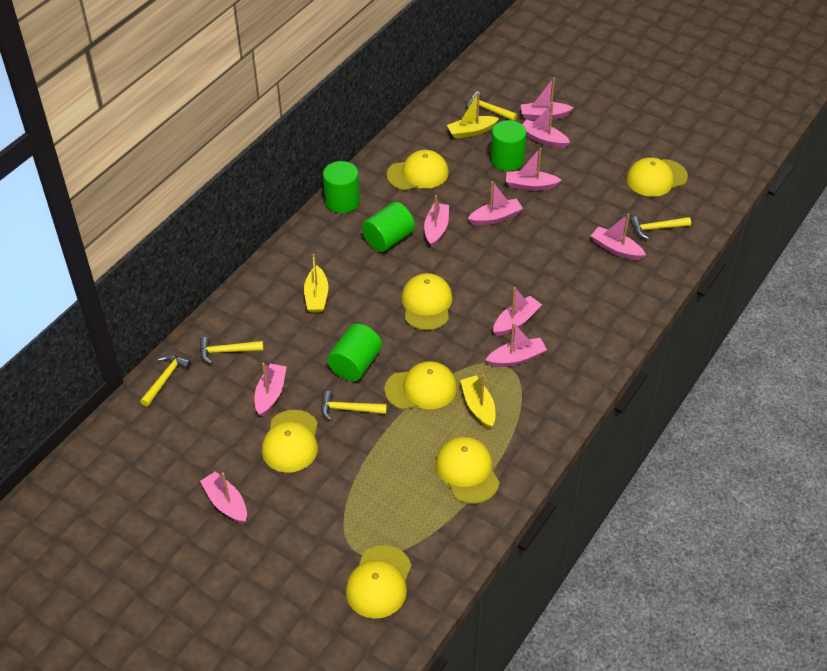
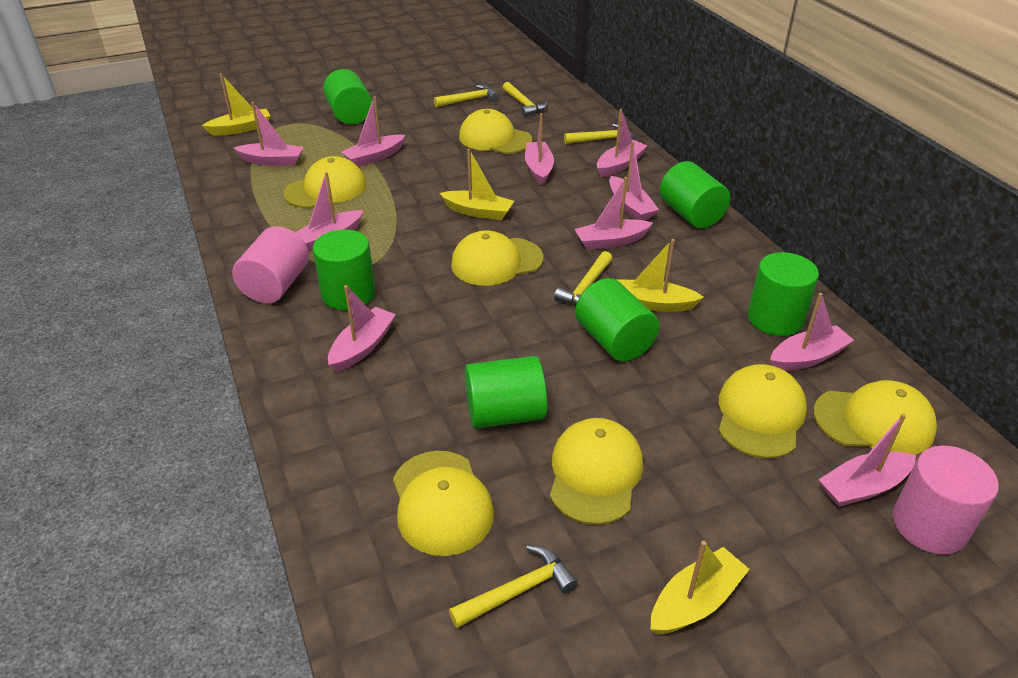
green cylinder: [323,161,360,213] [327,323,382,381] [362,202,415,252] [491,120,526,171] = 4 -> [313,229,375,310] [323,69,372,124] [465,356,547,428] [575,278,659,362] [660,161,730,229] [748,252,819,336] = 6
pink cylinder: none = 0 -> [232,226,309,304] [892,446,999,554] = 2
yellow boat: [304,254,328,313] [447,92,499,139] [460,375,495,429] = 3 -> [202,74,270,136] [440,149,514,220] [616,239,704,312] [650,541,750,634] = 4

